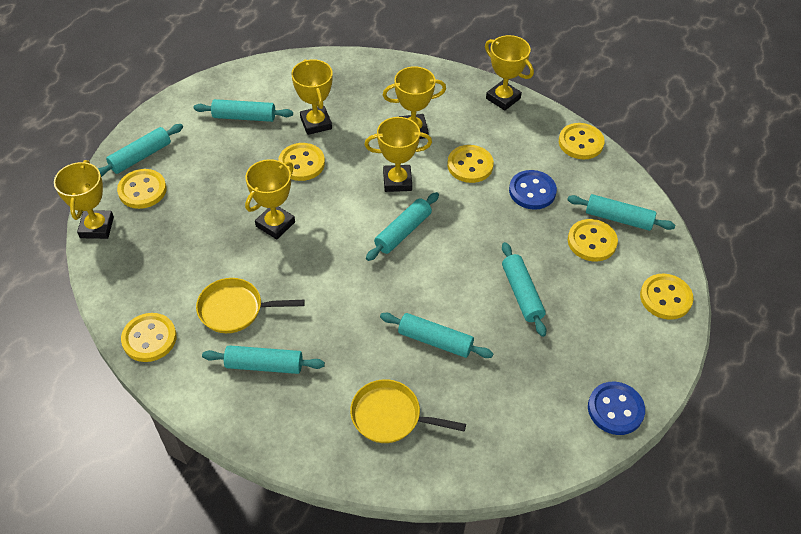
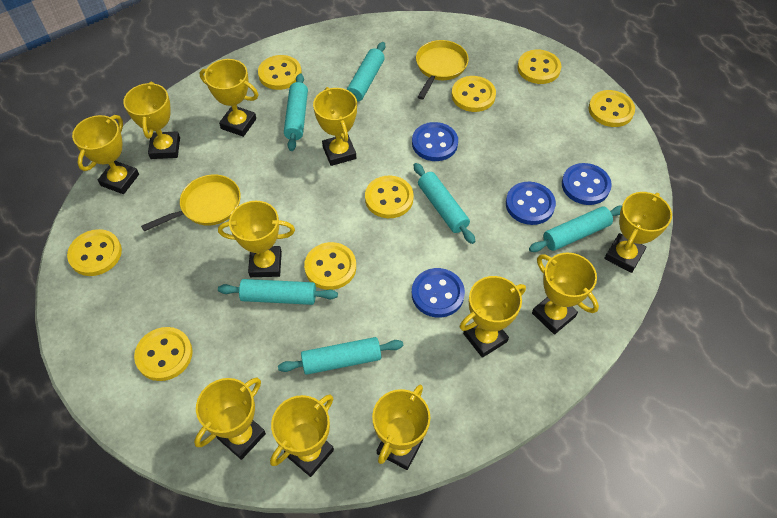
blue button: [509,170,557,210] [588,382,645,435] = 2 -> [412,122,458,161] [412,268,465,318] [506,182,556,225] [562,163,612,205] = 4
turquoise rolling pin: [98,124,183,177] [194,99,293,122] [202,345,325,374] [366,192,439,261] [380,313,494,358] [502,242,546,337] [567,194,675,231] = 7 -> [218,279,338,305] [278,337,403,375] [284,73,308,151] [347,42,385,102] [414,163,475,244] [529,205,622,252] = 6
yellow button: [117,169,167,209] [121,313,177,362] [278,143,325,181] [447,145,494,183] [559,123,605,159] [568,219,618,261] [640,273,693,320] = 7 -> [67,229,122,276] [134,327,193,381] [258,55,302,90] [304,242,356,290] [365,176,414,218] [452,76,496,112] [517,50,561,84] [589,90,635,127] = 8
yellow trophy: [54,160,114,239] [245,159,295,239] [291,59,333,135] [364,117,432,192] [383,66,446,139] [485,35,534,111] = 6 -> [72,115,139,194] [123,82,180,159] [194,377,266,460] [199,59,258,137] [218,201,295,277] [270,394,334,477] [313,87,357,166] [372,385,430,470] [459,276,526,358] [532,253,599,334] [604,192,672,273] = 11

